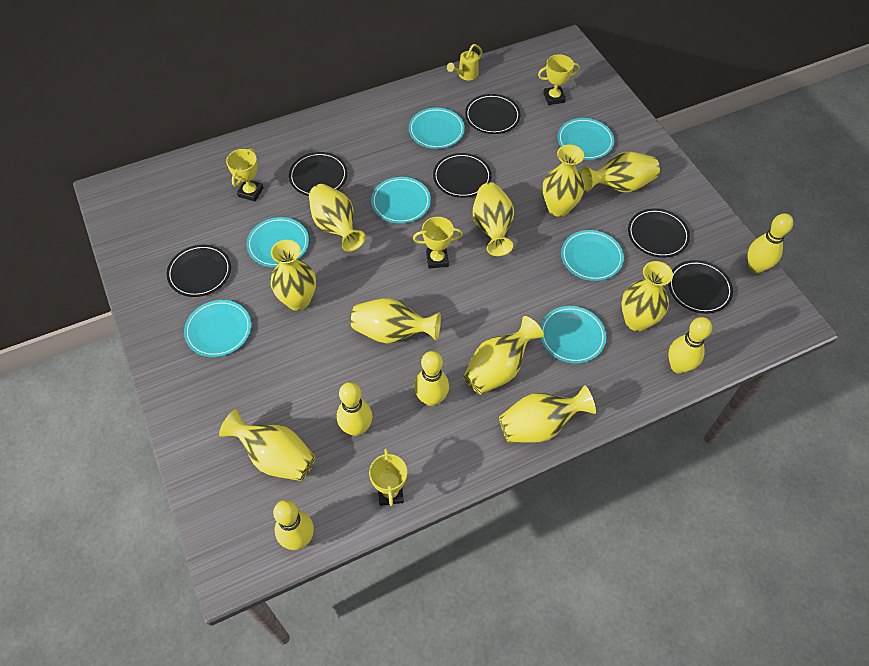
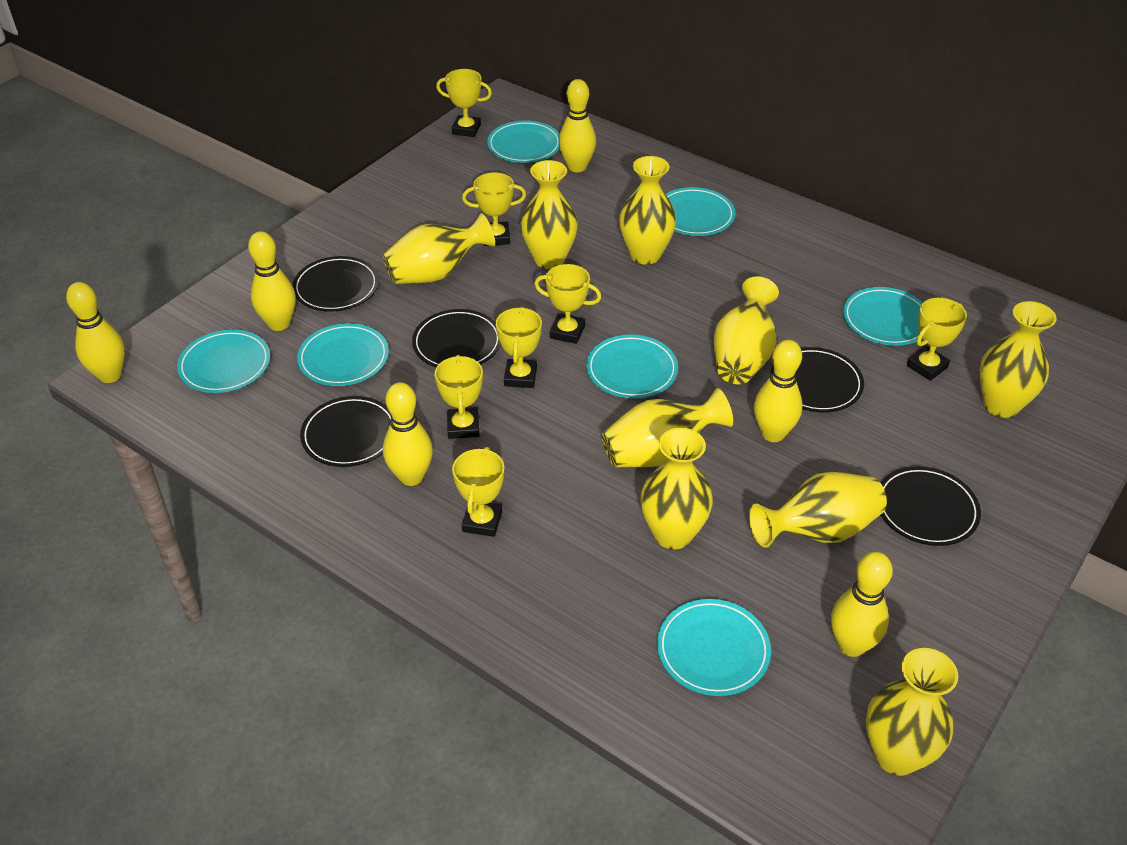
black plate: [167,244,231,297] [289,152,348,196] [433,153,492,198] [465,94,521,134] [628,208,690,258] [668,260,733,314] = 6 -> [293,256,379,312] [300,396,391,467] [412,309,501,367] [770,347,864,412] [881,466,981,546] = 5
yellow bowling pin: [273,500,314,550] [337,382,372,436] [414,351,449,406] [668,317,712,374] [748,213,793,274] = 5 -> [66,282,125,383] [248,231,296,331] [383,382,433,486] [559,79,596,172] [754,340,803,442] [831,552,893,657] = 6
yellow trophy: [226,148,263,202] [369,448,407,506] [413,217,463,269] [538,54,580,105] = 4 -> [435,355,483,439] [436,69,492,137] [452,447,504,537] [462,172,526,246] [496,307,542,388] [534,264,601,344] [907,298,967,381] = 7
yellow vase: [219,410,316,481] [271,240,316,311] [309,184,366,252] [351,298,441,344] [463,316,544,394] [473,183,514,256] [499,385,596,443] [543,145,584,217] [580,152,660,193] [621,261,673,331] = 10 -> [383,213,495,284] [521,160,578,269] [602,388,733,468] [619,156,676,265] [640,428,713,550] [714,276,779,384] [749,472,887,548] [866,648,958,776] [980,301,1057,418] = 9
yellow watering can: [447,44,482,81] = 1 -> none = 0

